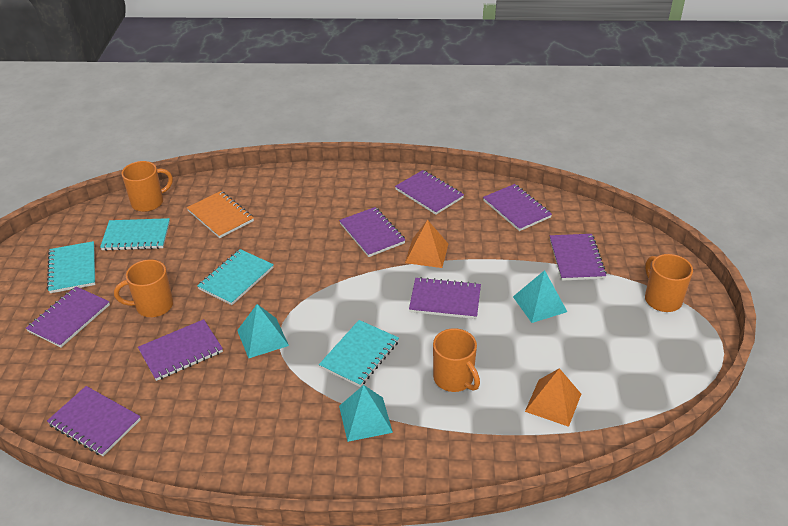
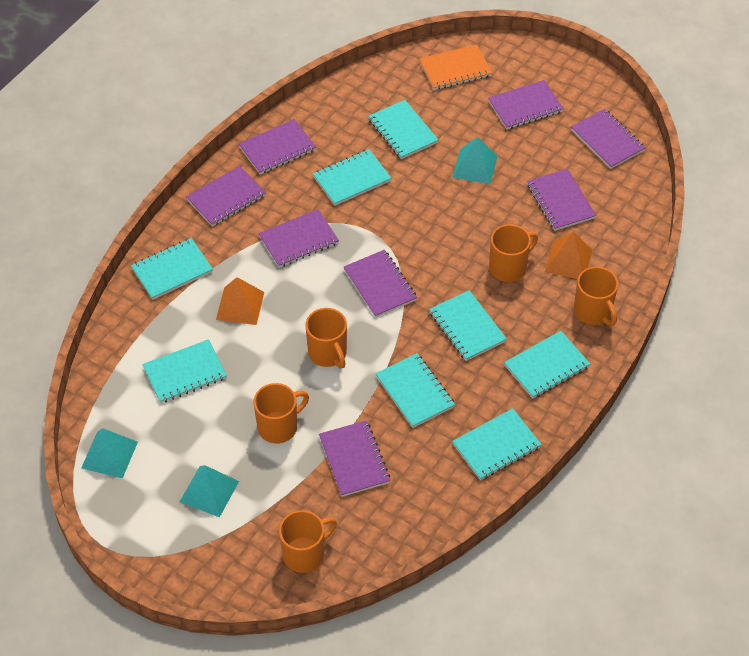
orange mug: [114,259,173,317] [122,161,173,212] [433,328,480,392] [645,254,693,312] = 4 -> [254,383,309,444] [279,510,337,573] [305,308,347,369] [489,224,538,282] [574,267,618,326] = 5
turquoise notebook: [47,241,95,293] [100,218,170,251] [197,249,274,305] [319,320,399,387] = 4 -> [131,238,213,300] [142,339,227,403] [313,149,392,206] [368,100,439,159] [376,353,455,428] [429,290,507,361] [452,408,542,480] [504,331,590,398] = 8

